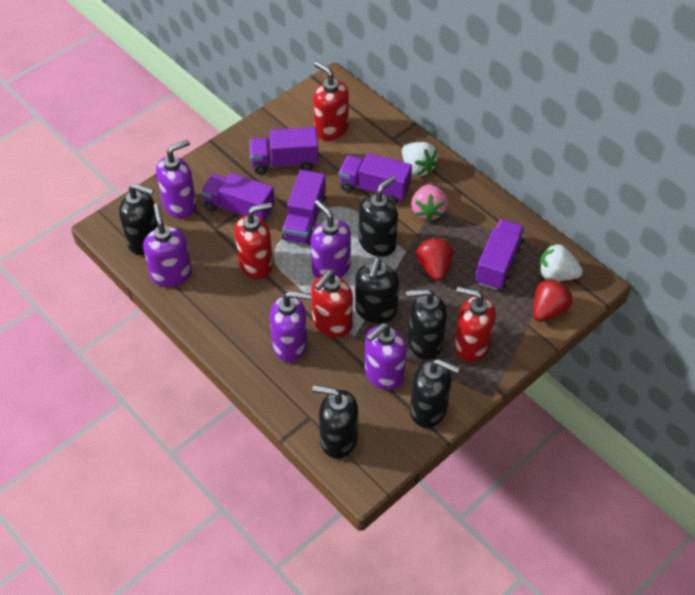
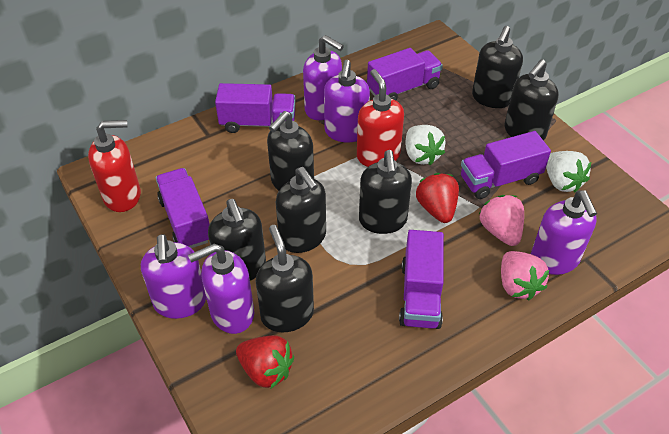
black soap dispenser: [119,184,158,255] [312,385,358,458] [355,257,399,323] [359,176,398,257] [406,288,447,360] [410,359,460,428] = 6 -> [208,199,266,281] [256,225,314,332] [267,111,314,191] [276,167,326,253] [359,150,412,234] [472,26,523,108] [504,59,559,140] = 7
pink strawberry: [411,184,448,222] = 1 -> [479,195,524,246] [501,251,549,301] = 2
red soap dispenser: [235,202,273,279] [311,271,353,338] [313,61,349,140] [455,287,496,362] = 4 -> [88,120,141,212] [357,69,404,167] = 2

